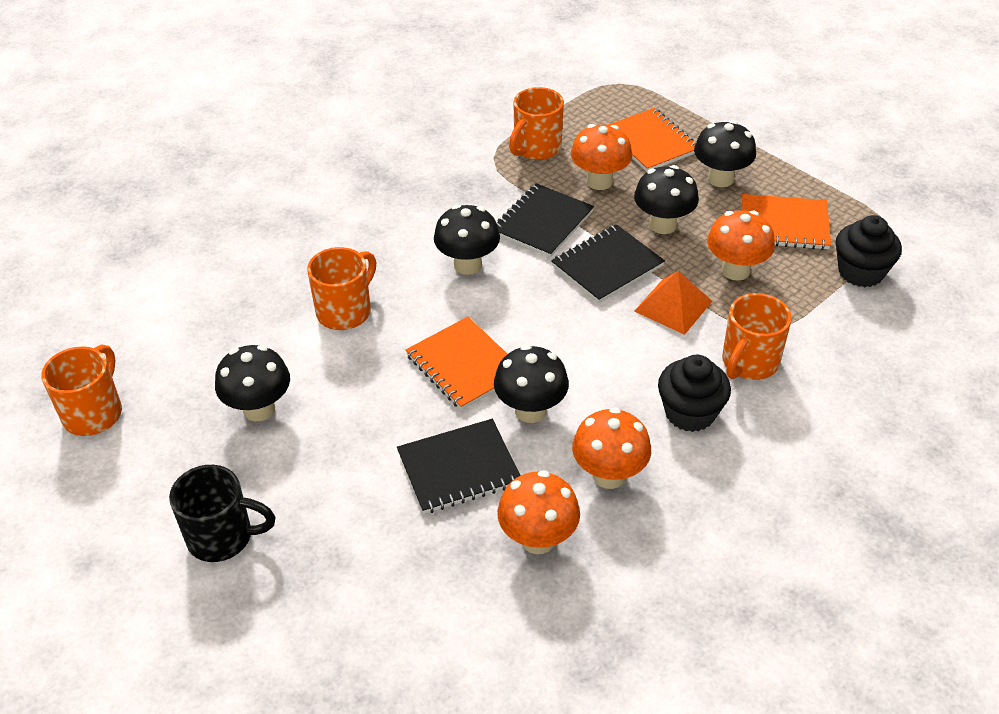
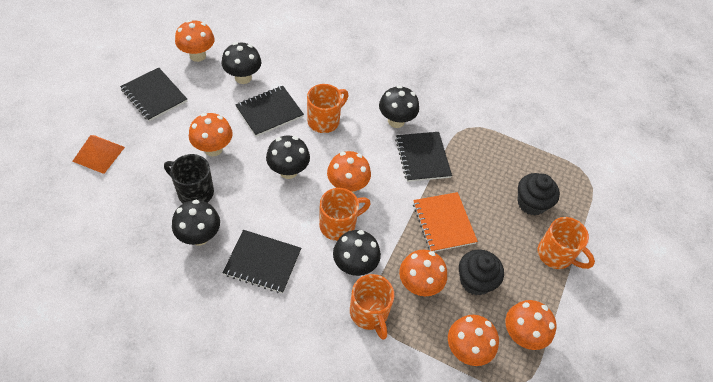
black notebook: [397,419,521,514] [497,183,594,257] [551,224,665,303] = 3 -> [120,68,187,121] [223,230,301,293] [235,86,304,137] [395,132,452,182] = 4
orange mushroom: [497,470,580,554] [571,124,632,190] [572,407,651,489] [707,210,775,281] = 4 -> [175,20,215,62] [189,113,233,157] [327,151,371,193] [399,250,447,296] [448,315,499,366] [506,300,556,350] = 6
orange notebook: [406,317,507,410] [608,108,696,172] [742,194,831,250] = 3 -> [413,192,478,252] = 1

